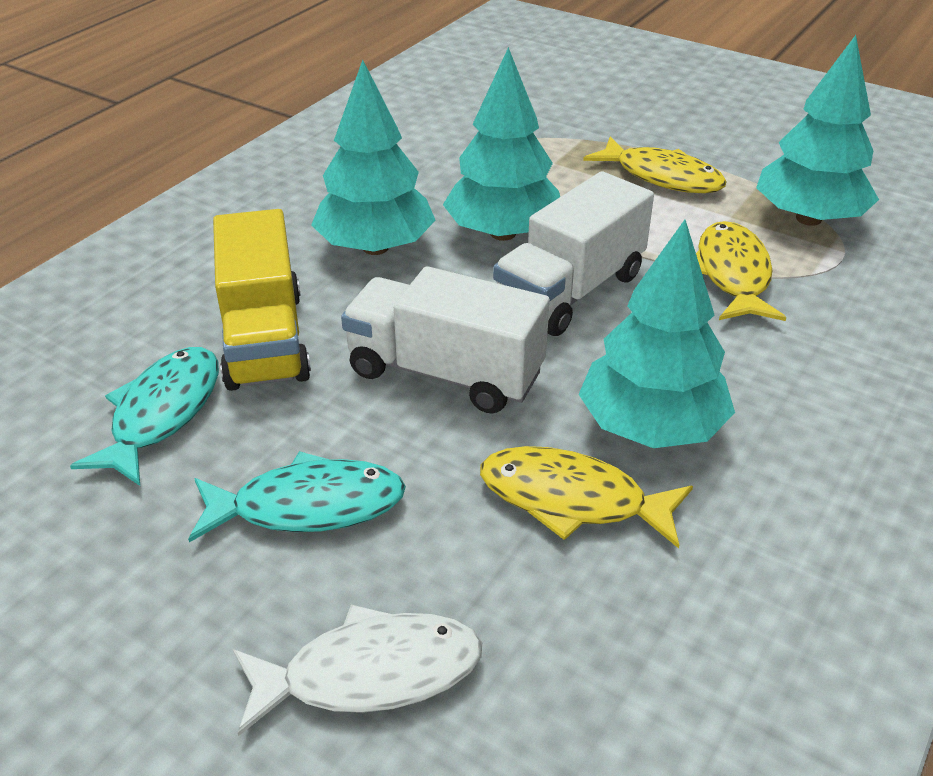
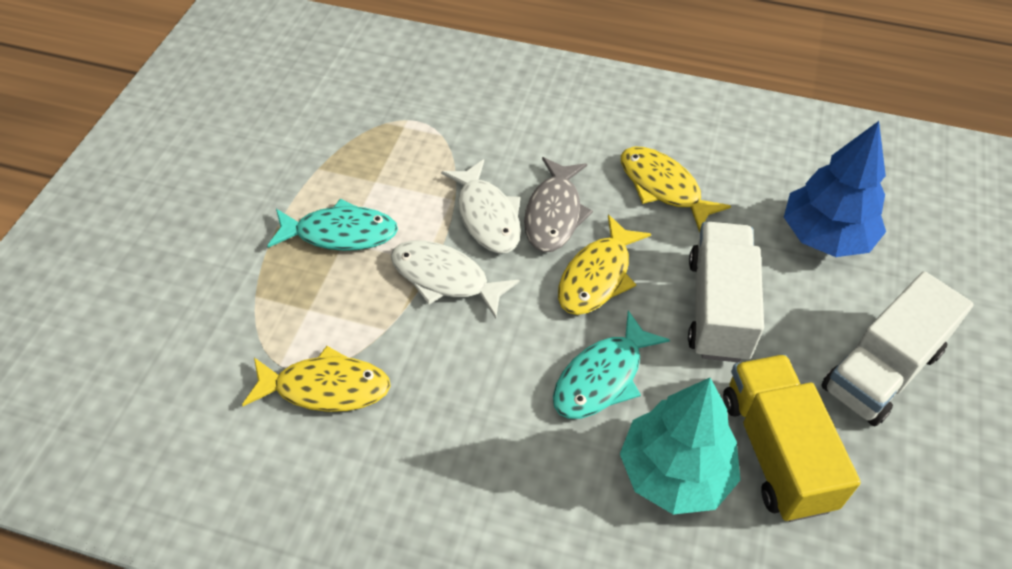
blue tree: none = 0 -> [784,121,886,257] = 1
grey fish: none = 0 -> [524,157,593,252] = 1
turquoise tree: [311,60,436,255] [443,47,560,241] [579,220,735,448] [756,35,879,226] = 4 -> [620,378,740,515] = 1
white fish: [233,604,482,736] = 1 -> [391,240,519,318] [441,159,521,254] = 2

